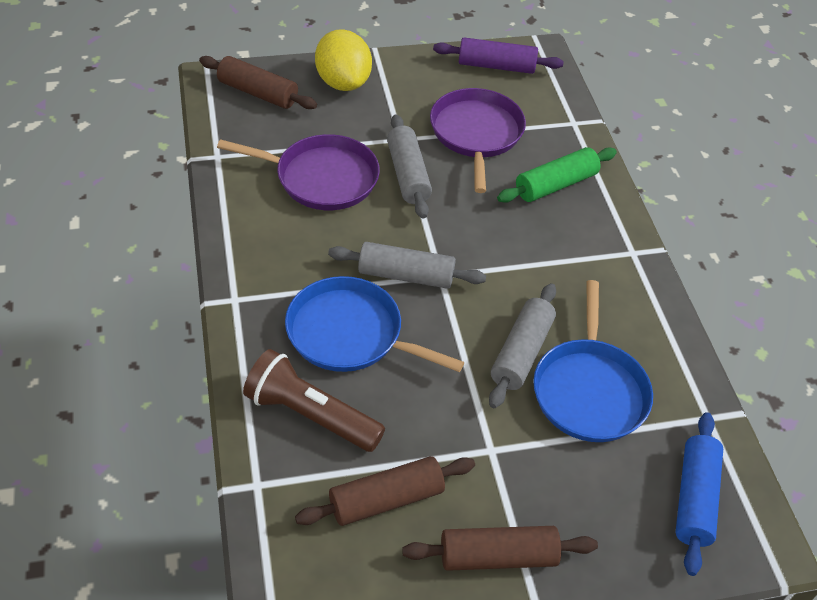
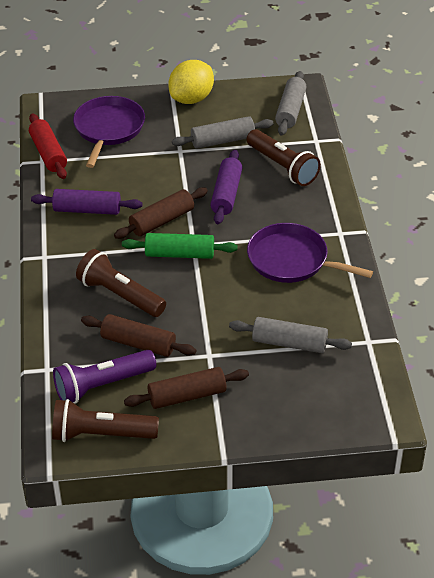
blue pan: [285,276,464,372] [533,280,653,442] = 2 -> none = 0
blue rolling pin: [675,412,723,576] = 1 -> none = 0
brown flashlight: [243,349,385,452] = 1 -> [52,399,159,442] [76,249,166,317] [247,129,321,186] = 3
purple flashlight: none = 0 -> [53,350,156,403] = 1
purple rolling pin: [433,37,564,74] = 1 -> [31,189,142,215] [210,150,242,224] = 2
red rolling pin: none = 0 -> [29,113,67,179] = 1

